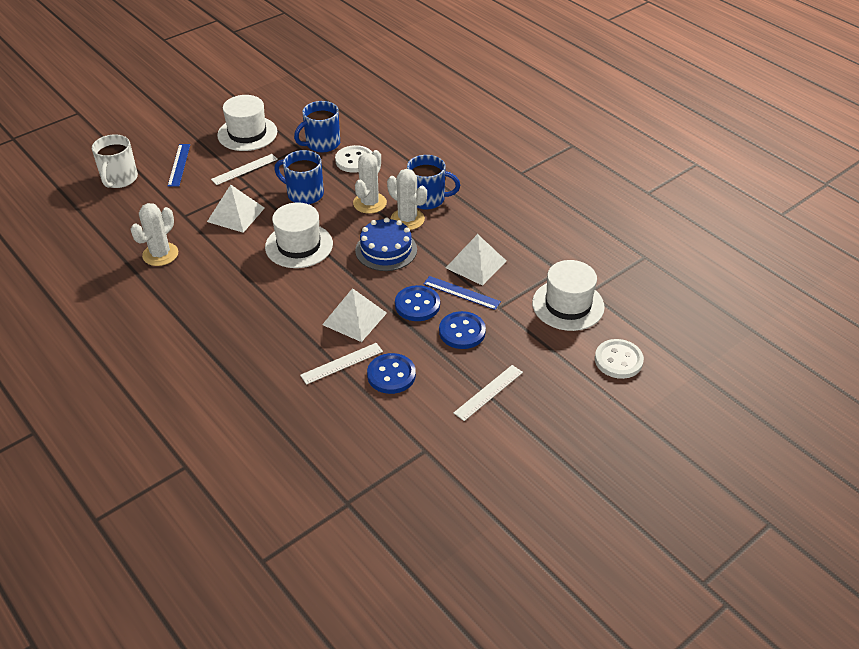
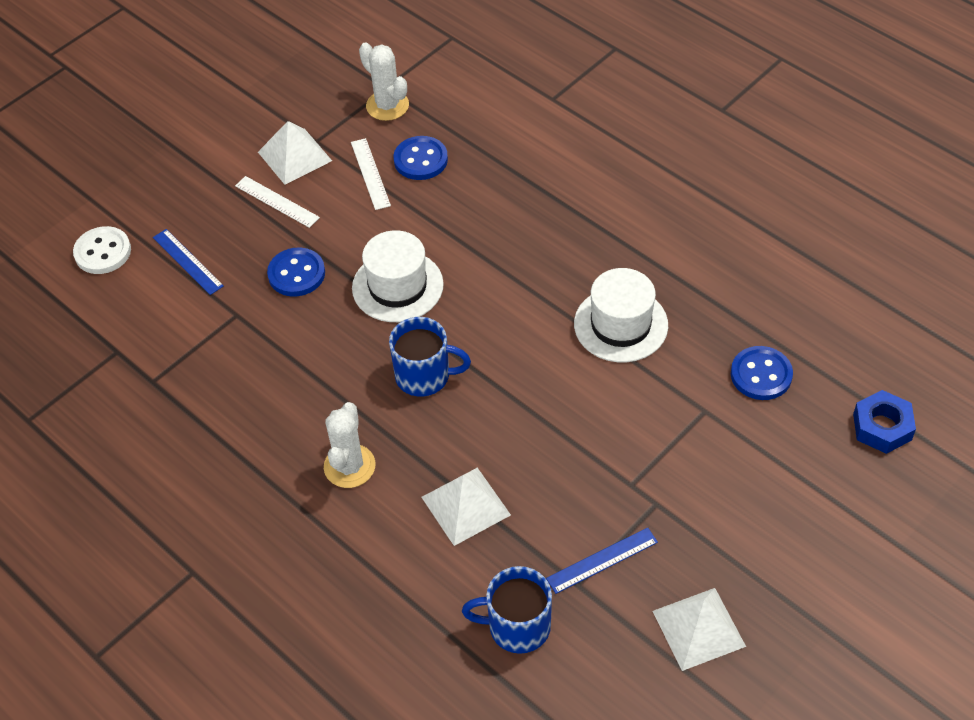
blue cake: [355,217,417,271] = 1 -> none = 0
blue mug: [274,150,324,204] [294,101,340,152] [407,155,460,210] = 3 -> [389,317,471,396] [462,566,552,654] = 2
blue nut: none = 0 -> [853,390,916,454] = 1
white button: [335,145,372,173] [595,339,644,379] = 2 -> [73,226,131,274] = 1
white cactus: [130,203,178,266] [353,150,387,214] [387,169,427,230] = 3 -> [324,402,376,488] [359,42,409,121] = 2
white hat: [217,95,277,151] [265,202,333,268] [532,260,605,331] = 3 -> [352,230,444,322] [574,268,668,362] = 2
white mug: [92,134,138,188] = 1 -> none = 0
white ruler: [211,154,278,185] [300,343,383,385] [454,365,523,421] = 3 -> [235,176,320,228] [351,138,391,210] = 2

